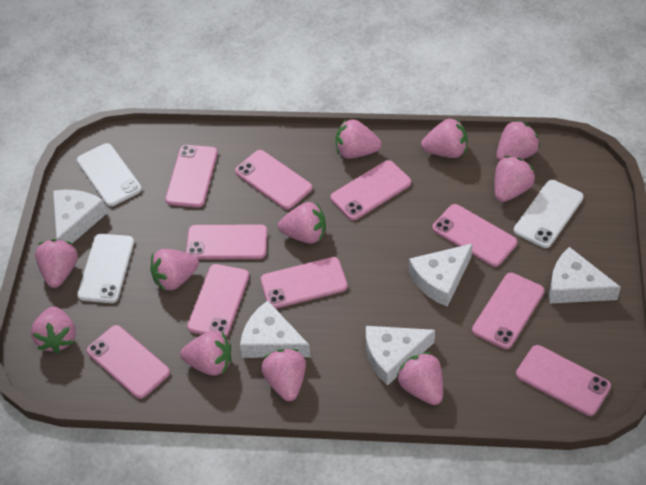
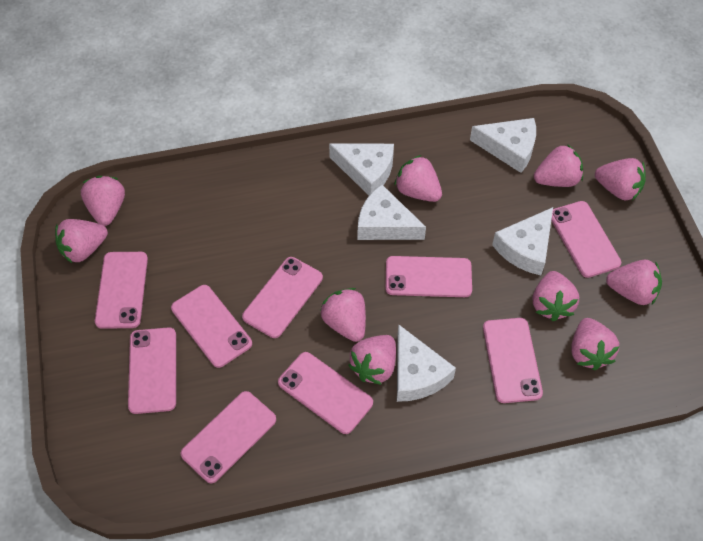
pink phone: [87,325,170,399] [165,145,218,208] [186,224,268,259] [187,264,249,337] [235,150,312,210] [260,257,348,309] [330,160,411,220] [432,204,517,267] [472,273,544,349] [516,345,611,416] = 10 -> [95,252,148,329] [128,327,176,414] [171,285,252,368] [180,391,276,483] [242,257,323,338] [278,352,373,434] [385,256,472,297] [483,318,543,403] [551,201,621,278] = 9
pink strawberry: [31,306,76,353] [35,239,78,288] [150,249,199,291] [180,331,231,376] [261,349,306,401] [278,202,326,244] [336,119,382,159] [397,352,443,405] [421,118,467,158] [494,156,535,202] [496,120,540,161] = 11 -> [55,219,108,263] [81,176,125,226] [320,288,366,342] [348,335,396,385] [394,155,442,202] [533,271,579,321] [534,144,583,187] [571,318,620,370] [595,158,646,201] [606,260,662,305] = 10
white phone: [77,143,142,207] [77,234,134,303] [514,180,584,248] = 3 -> none = 0

